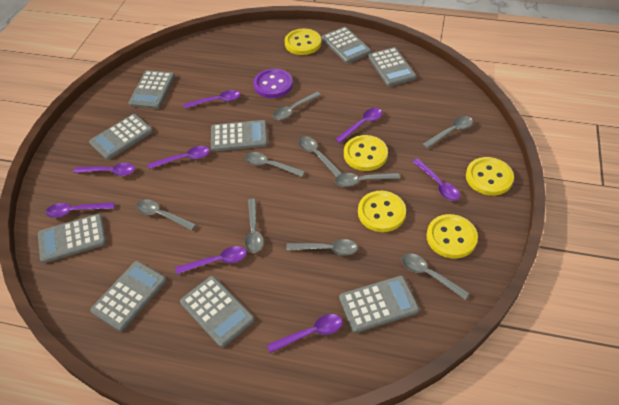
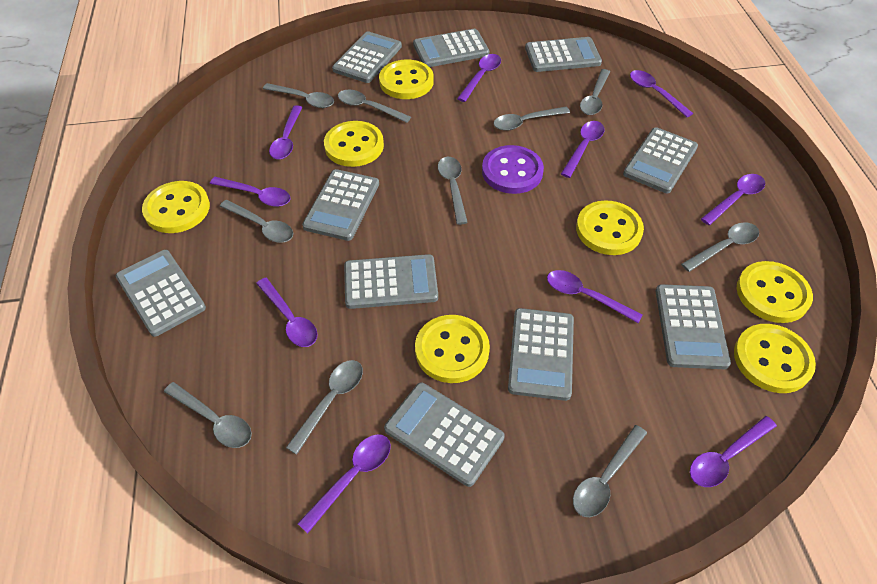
grey calculator: [38,214,107,263] [89,114,153,160] [90,261,167,332] [128,70,175,109] [180,276,255,347] [211,120,268,151] [322,27,371,63] [339,276,419,333] [368,47,416,86] = 9 -> [116,250,206,337] [302,169,379,241] [332,31,402,83] [344,254,438,309] [384,383,505,487] [413,29,489,67] [508,308,574,401] [525,37,602,72] [623,127,698,193] [655,284,731,369] = 10
grey spoon: [136,199,196,231] [245,152,305,177] [245,199,264,253] [273,92,321,120] [286,239,358,255] [298,136,342,177] [335,173,400,187] [402,253,469,299] [423,116,473,148] = 9 -> [164,382,252,448] [220,200,293,243] [263,83,334,108] [286,360,363,455] [338,89,411,123] [438,157,468,225] [493,107,570,131] [573,425,647,517] [580,69,610,115] [681,222,759,272] = 10
purple spoon: [46,202,114,218] [73,163,135,176] [148,146,210,169] [175,246,247,274] [183,90,240,109] [267,314,342,353] [335,108,382,143] [412,158,460,201] = 8 -> [210,177,291,207] [256,278,317,347] [269,105,302,160] [297,434,391,533] [457,54,501,102] [547,270,643,323] [561,121,605,178] [630,70,693,117] [690,416,777,487] [701,174,765,225] = 10
yellow button: [285,29,321,55] [344,135,388,171] [358,191,406,232] [426,214,478,259] [466,157,514,196] = 5 -> [142,181,210,233] [324,121,384,167] [379,60,434,99] [415,315,490,383] [576,200,644,255] [734,324,816,393] [736,261,813,323] = 7

